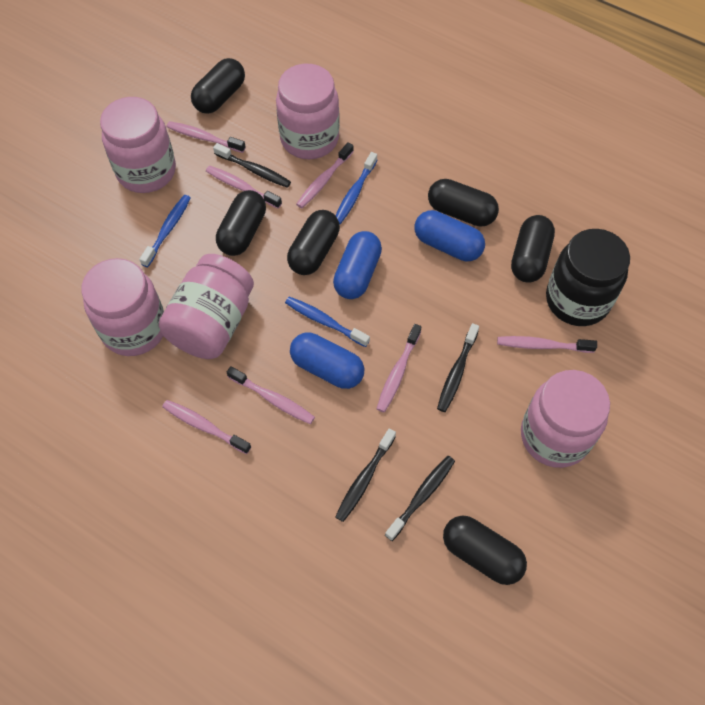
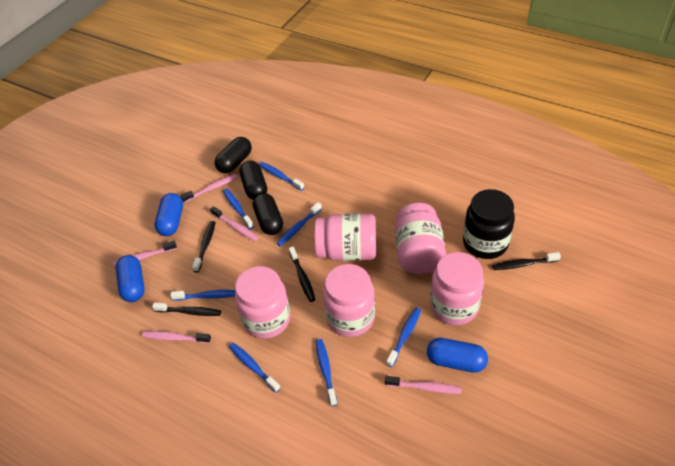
black capsule: [191,58,245,114] [216,190,266,256] [287,210,340,275] [428,179,499,227] [443,516,527,585] [511,215,555,283] = 6 -> [214,137,252,173] [239,161,267,200] [253,193,283,235] = 3
blue toothbrush: [139,195,191,267] [285,297,370,347] [336,152,377,224] = 3 -> [170,290,236,301] [223,189,254,229] [229,343,280,393] [259,162,304,191] [276,202,322,246] [316,339,337,406] [386,308,421,367] = 7
pink toothbrush: [162,400,251,454] [167,121,246,153] [206,166,282,209] [227,366,315,424] [296,142,354,208] [376,324,421,412] [497,336,597,353] = 7 -> [113,241,177,267] [142,331,211,343] [181,174,237,203] [210,206,259,241] [385,376,462,394] = 5

